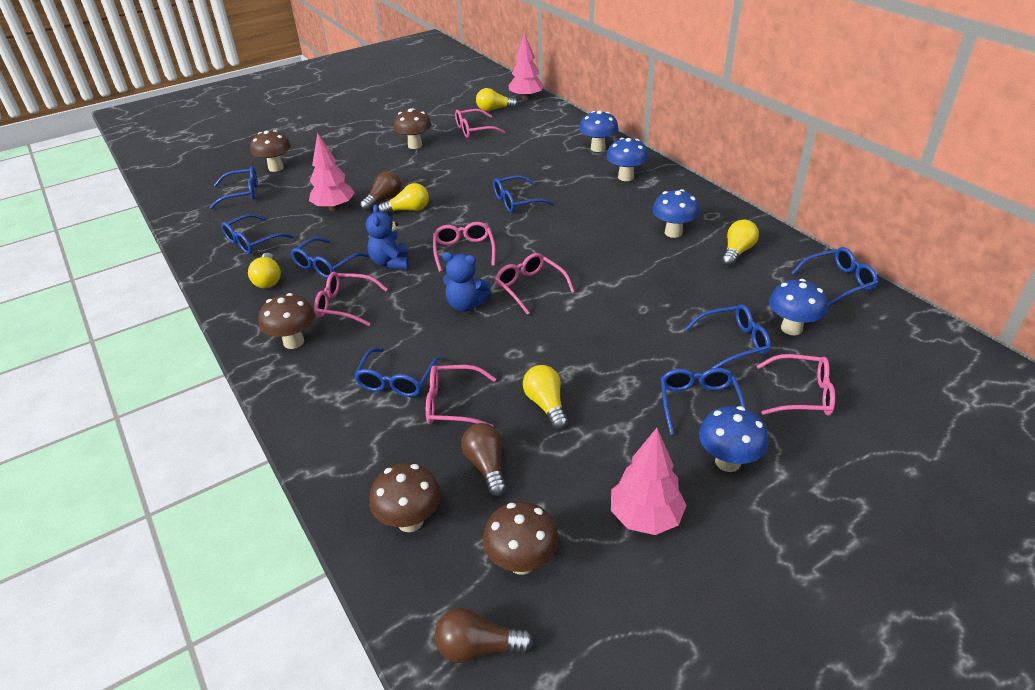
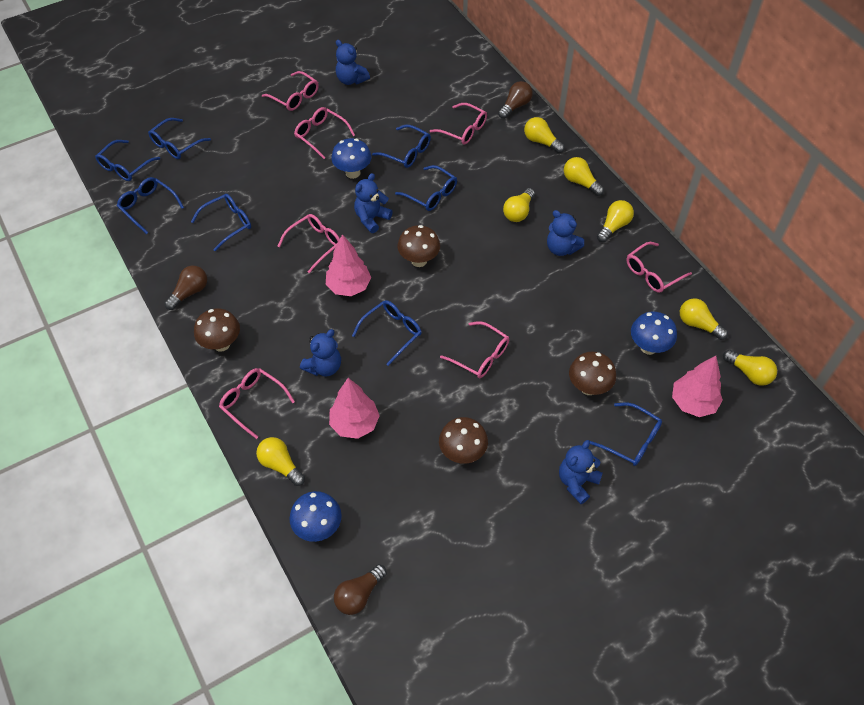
blue mushroom: [579,111,619,152] [606,138,649,181] [652,189,700,238] [699,406,769,472] [769,279,828,335] = 5 -> [289,491,342,542] [331,138,371,179] [631,312,677,355] = 3
blue teddy bear: [366,204,409,269] [442,252,491,312] = 2 -> [300,329,341,377] [336,40,370,85] [354,173,393,233] [547,210,584,256] [559,440,603,504] = 5
brown mushroom: [250,130,291,172] [258,293,315,349] [369,463,441,532] [393,108,432,149] [483,502,559,575] = 5 -> [194,308,240,351] [398,225,440,267] [439,417,488,464] [569,352,616,395] = 4
pink glasses: [314,272,388,326] [426,365,496,426] [433,222,496,272] [455,109,505,138] [495,253,575,315] [757,354,835,416] = 6 -> [219,368,295,439] [262,71,319,111] [277,214,340,273] [294,107,355,159] [430,103,487,145] [440,321,509,378] [626,242,692,293] = 7
yellow light bulb: [248,253,281,288] [378,183,429,213] [476,88,518,111] [523,365,568,430] [722,220,759,266] = 5 -> [256,437,305,486] [503,188,535,222] [524,117,565,153] [564,157,604,196] [597,200,634,242] [680,298,728,340] [723,350,777,386] = 7

